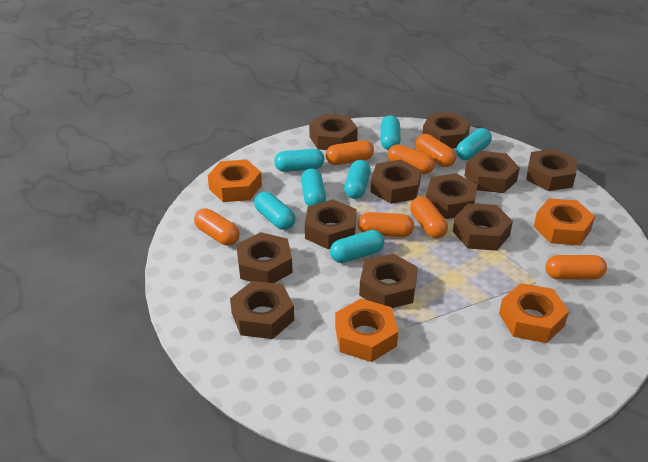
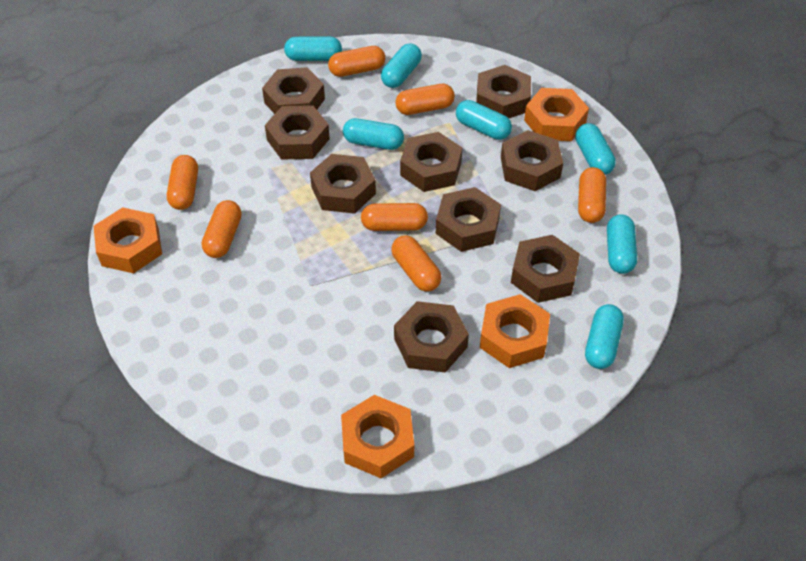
brown nut: [230,281,294,339] [236,232,293,283] [305,199,357,249] [309,114,358,150] [359,254,418,308] [371,159,421,204] [422,112,470,148] [426,173,478,219] [453,203,513,251] [465,151,520,193] [526,149,577,191] = 11 -> [262,67,325,114] [265,105,330,159] [310,154,376,214] [394,301,469,373] [400,132,463,192] [436,187,501,252] [476,65,531,118] [501,130,563,191] [511,235,580,303] = 9

